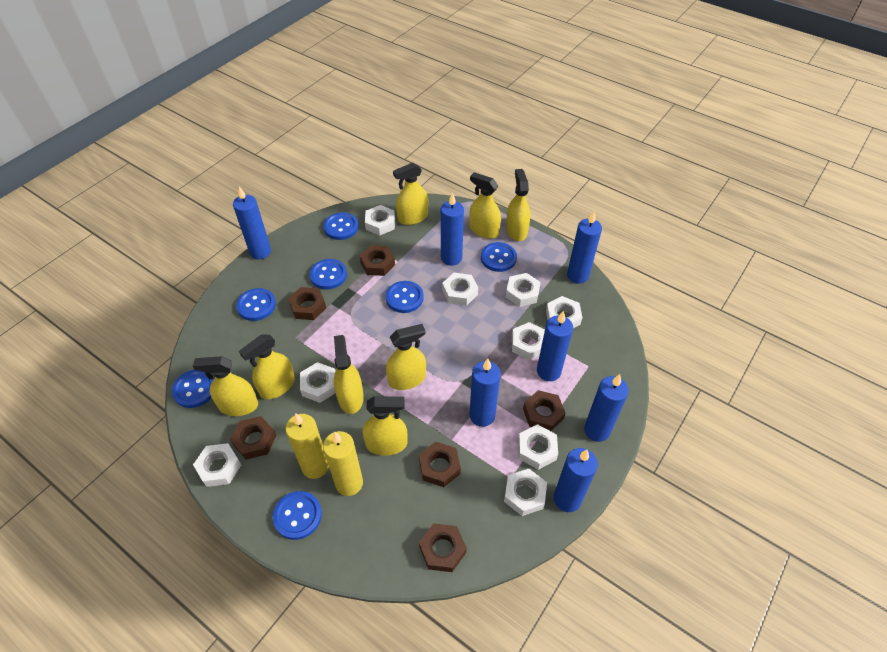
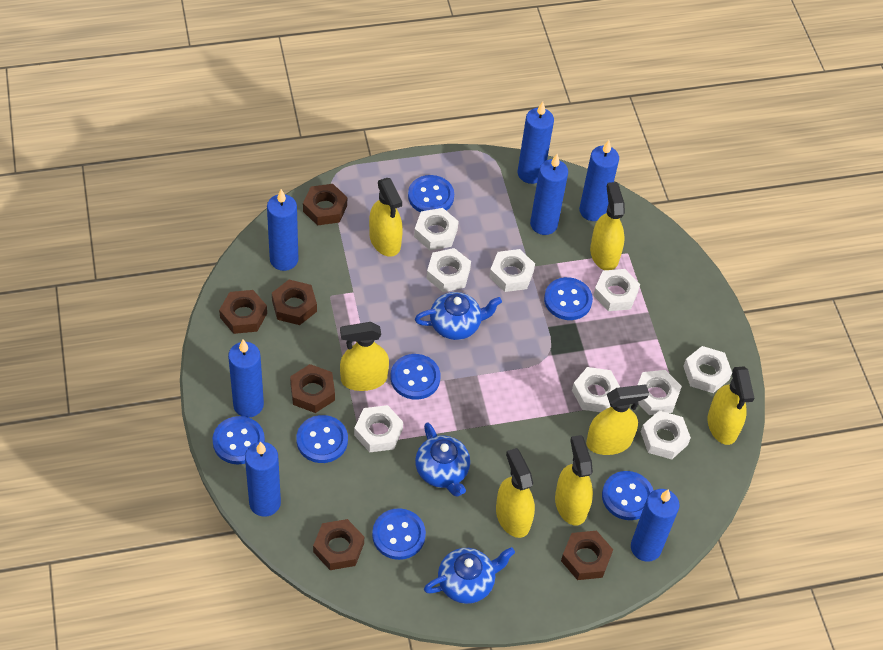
blue teapot: none = 0 -> [415,292,502,340] [415,422,470,497] [424,547,515,604] = 3
yellow candle: [285,413,329,479] [323,431,363,496] = 2 -> none = 0
yellow spray bottle: [193,356,258,416] [239,334,295,399] [334,335,364,414] [363,396,408,456] [386,324,426,390] [393,163,428,225] [469,172,501,239] [506,169,530,241] = 8 -> [340,322,389,391] [369,178,403,257] [496,448,535,538] [555,435,593,525] [586,384,649,455] [590,182,625,270] [708,367,754,445] = 7

